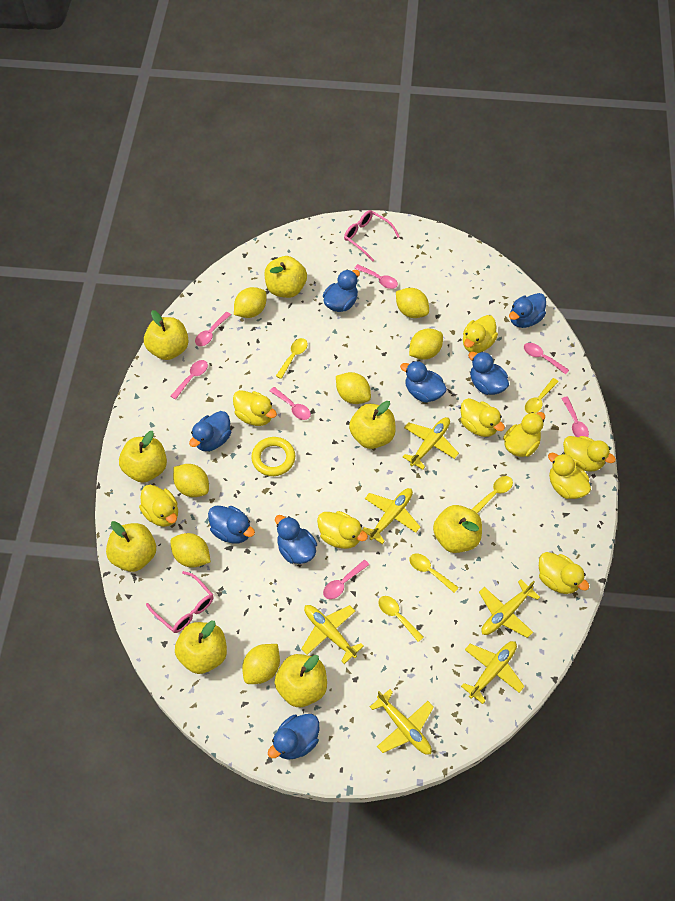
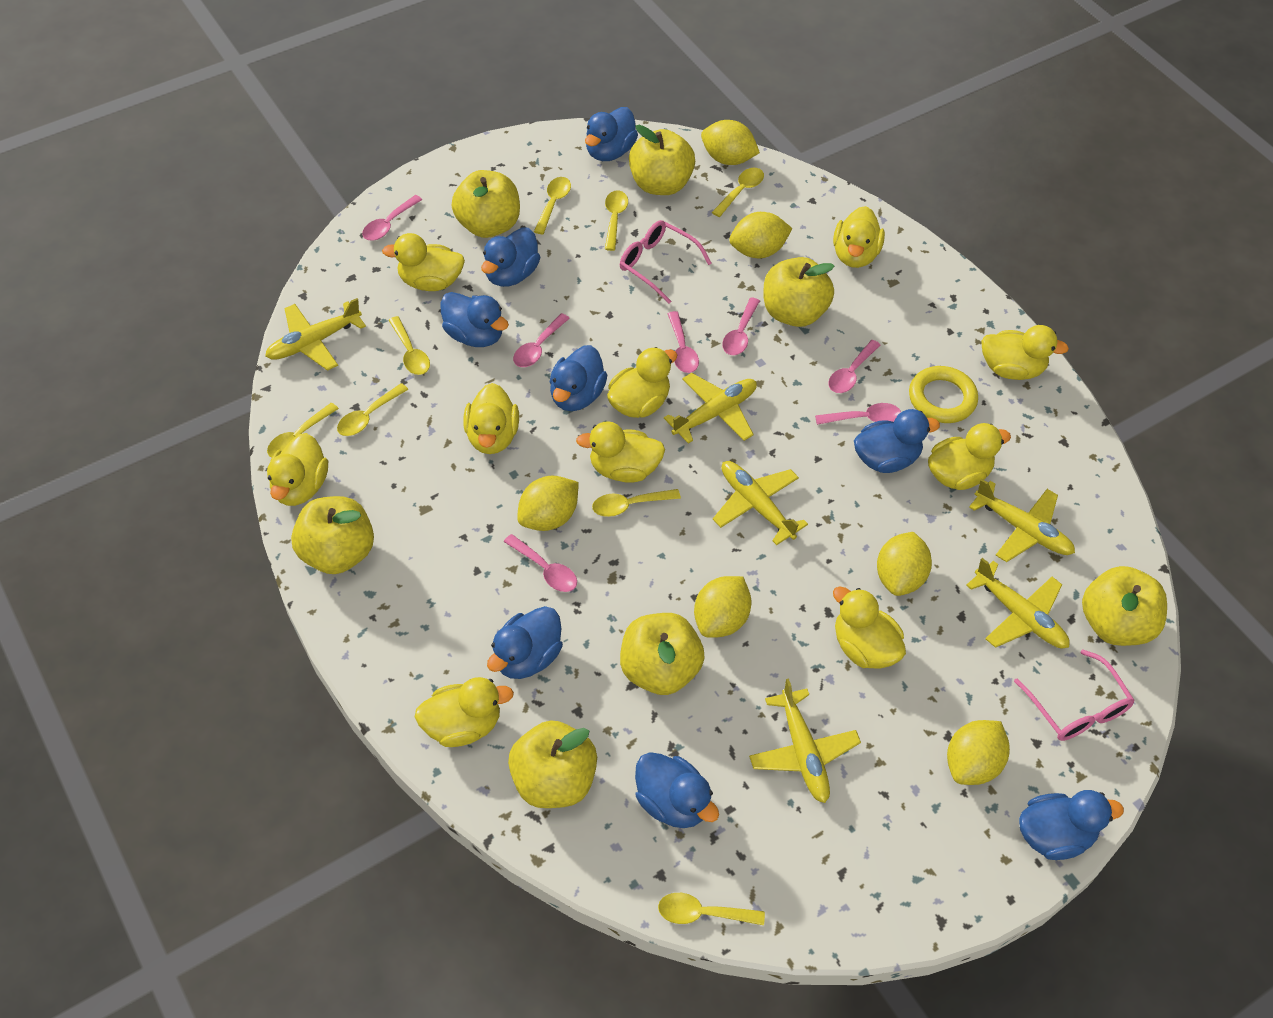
yellow apple: [106,521,156,572] [119,431,167,483] [144,310,189,360] [175,621,227,674] [264,256,307,298] [274,654,327,707] [349,401,396,449] [433,505,482,553] = 8 -> [291,496,374,574] [451,170,520,238] [508,720,597,808] [620,613,705,695] [629,124,695,195] [764,257,834,327] [1082,566,1167,646] = 7
yellow duck: [139,485,178,527] [233,390,277,426] [317,511,368,549] [461,398,505,437] [463,315,498,353] [503,412,545,457] [539,552,589,594] [548,453,591,499] [563,436,616,472] = 9 -> [267,433,328,506] [382,233,465,291] [415,677,514,747] [463,383,519,454] [576,421,665,483] [607,347,677,418] [833,206,885,268] [833,586,906,669] [928,423,1011,490] [981,325,1069,380] = 10
yellow lemon: [170,533,211,568] [173,464,209,497] [234,287,267,318] [242,644,280,684] [336,372,371,404] [396,288,429,318] [409,328,443,360] = 7 -> [517,476,579,531] [694,576,752,638] [701,120,760,165] [729,212,793,258] [877,532,932,596] [947,720,1010,785] = 6
yellow spoon: [276,338,308,379] [378,596,423,642] [409,553,459,593] [471,476,513,513] [525,378,559,414] = 5 -> [267,403,339,457] [337,383,408,436] [388,316,430,375] [534,177,571,235] [592,489,681,517] [605,190,628,251] [658,893,765,925] [712,168,764,217] = 8

